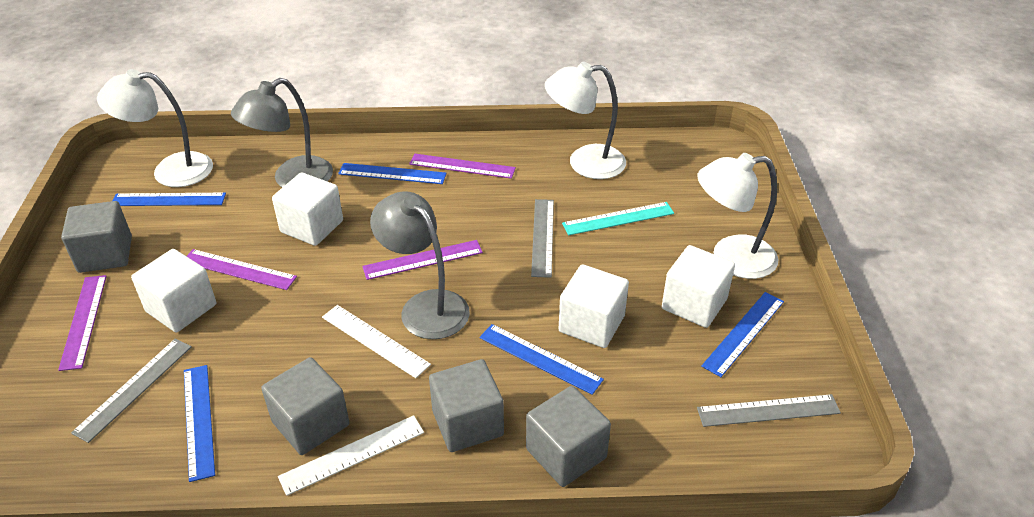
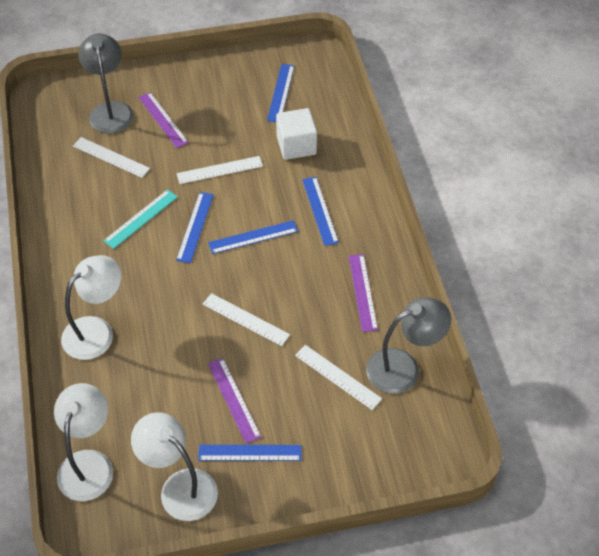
grey cube: [61,201,132,273] [261,357,349,455] [429,359,504,452] [526,386,611,487] = 4 -> none = 0
grey ruler: [71,339,192,443] [531,199,554,278] [697,394,841,427] = 3 -> none = 0
purple ruler: [58,275,107,371] [187,249,297,290] [362,240,483,280] [409,154,516,179] = 4 -> [138,92,189,148] [208,358,261,444] [349,254,378,332] = 3
white cube: [131,249,216,332] [272,172,343,246] [559,264,629,348] [662,245,735,328] = 4 -> [276,108,317,160] = 1
white ruler: [278,415,424,496] [322,305,431,378] = 2 -> [73,137,150,178] [177,156,263,184] [203,293,290,346] [295,345,382,410] = 4

